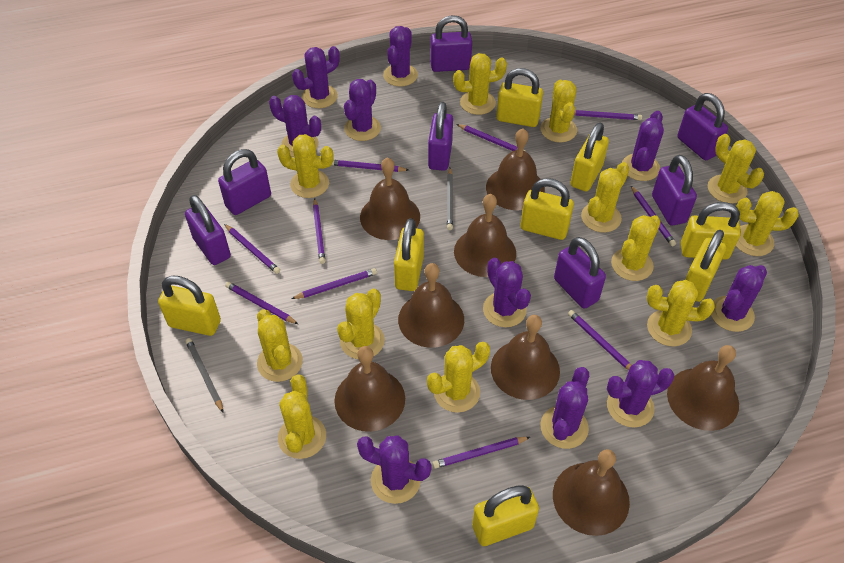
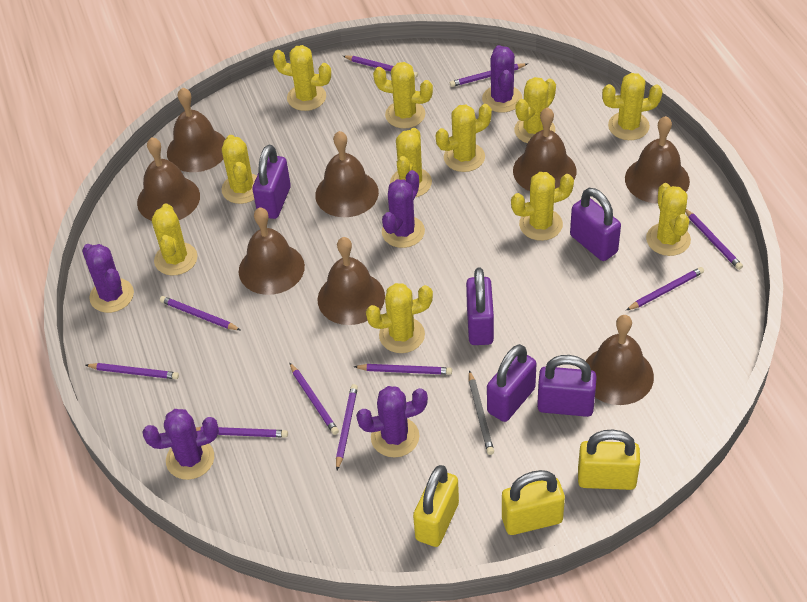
grey pencil: [185,338,224,413] [447,168,453,230] = 2 -> [469,370,494,455] = 1
purple cactus: [269,95,321,157] [292,46,340,108] [344,79,381,141] [357,435,432,504] [383,26,418,87] [483,258,531,327] [540,367,589,449] [607,360,674,428] [622,111,664,181] [711,265,767,332] = 10 -> [82,244,134,313] [143,409,219,480] [356,386,428,457] [382,170,425,248] [482,45,522,113] = 5
purple padlock: [185,195,231,265] [218,149,271,215] [428,102,453,171] [430,15,472,72] [554,237,606,309] [652,155,697,226] [677,93,728,160] = 7 -> [252,145,291,219] [466,268,494,345] [487,344,537,422] [537,355,597,417] [570,188,621,261] = 5
yellow cactus: [257,309,303,382] [277,134,334,198] [278,375,326,459] [337,288,385,359] [427,342,490,413] [453,53,507,115] [540,80,577,142] [581,162,630,233] [611,215,661,281] [647,280,715,346] [708,134,764,204] [736,191,799,256] = 12 -> [152,203,198,276] [222,135,257,204] [273,45,331,111] [366,283,433,353] [373,62,433,128] [390,128,432,197] [436,104,492,172] [511,172,574,241] [514,77,556,143] [602,73,663,140] [646,183,691,256] = 11
yellow padlock: [158,276,221,336] [394,218,424,291] [472,485,539,546] [496,68,543,127] [520,178,574,240] [570,123,609,192] [681,202,741,260] [685,230,727,302] = 8 -> [413,465,459,547] [502,470,565,535] [578,429,640,490] = 3

